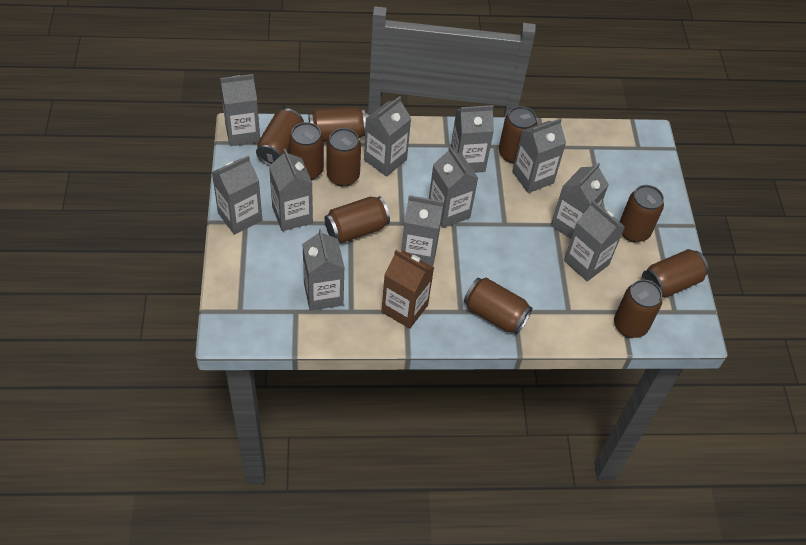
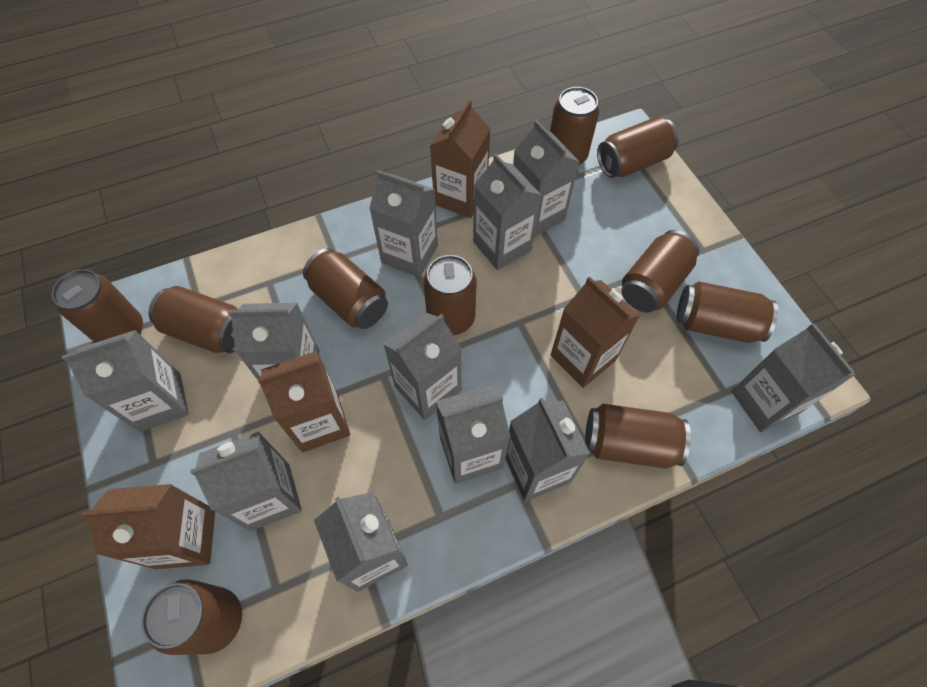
brown carton: [381,250,434,329] = 1 -> [81,484,215,569] [257,351,350,452] [430,100,491,218] [551,276,640,388] = 4

